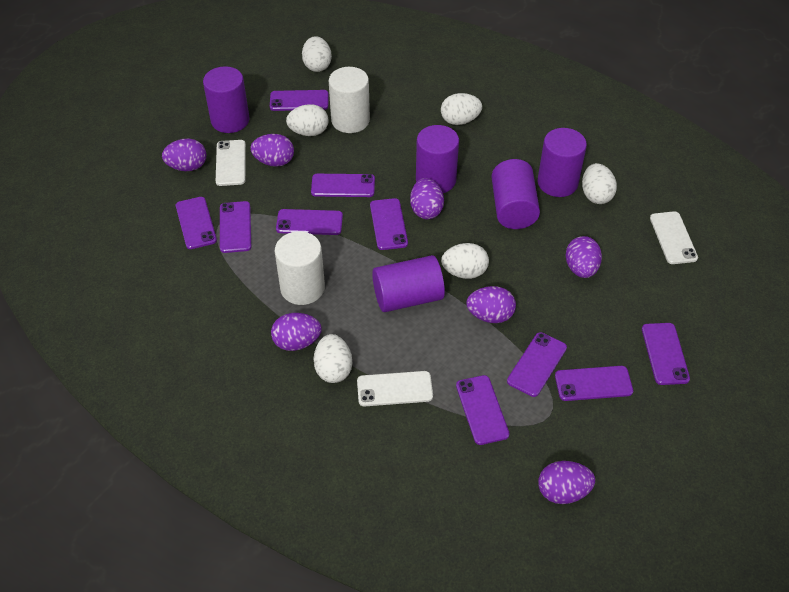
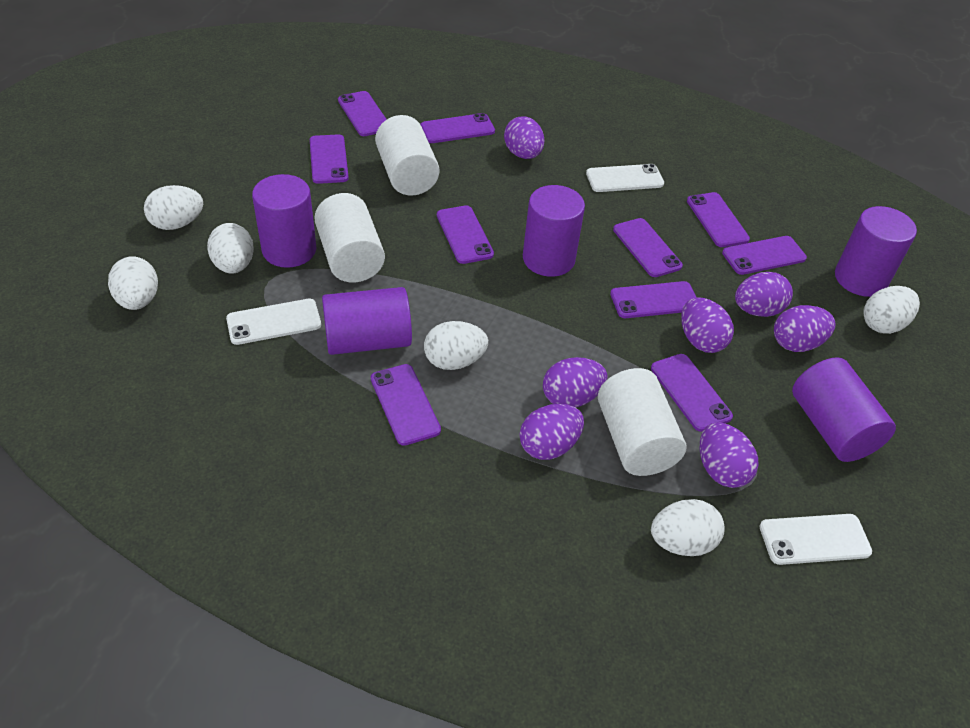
white cylinder: [275,231,325,305] [329,67,370,133] = 2 -> [314,193,385,282] [375,115,439,196] [598,368,686,476] = 3

